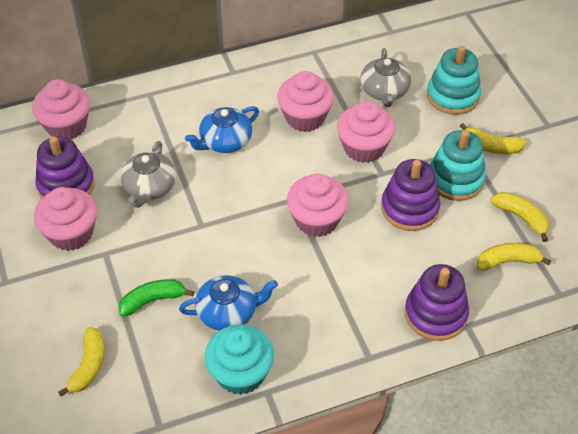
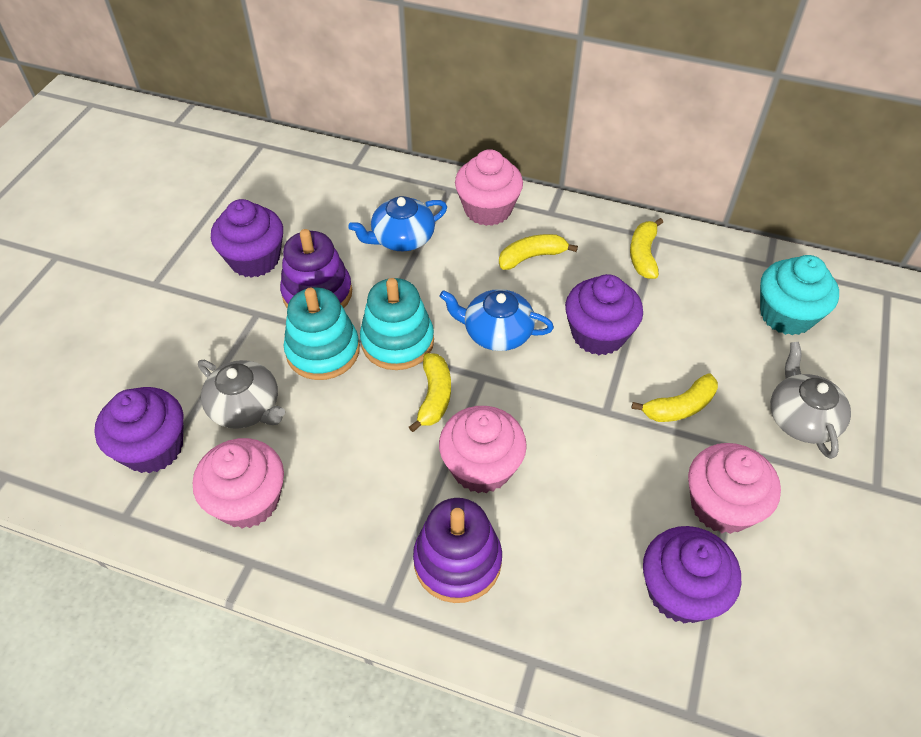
green banana: [119,279,194,317] = 1 -> none = 0
pink cupcake: [32,79,90,139] [34,187,97,251] [277,71,334,132] [287,174,349,237] [337,101,395,163] = 5 -> [193,438,284,529] [439,406,527,493] [455,149,523,226] [688,443,781,534] = 4
purple cupcake: none = 0 -> [94,387,184,473] [211,199,283,278] [565,274,643,355] [643,526,741,623] = 4
purple stacking toy: [35,136,95,199] [381,159,440,231] [405,264,469,341] = 3 -> [280,229,352,308] [413,498,502,603] = 2

